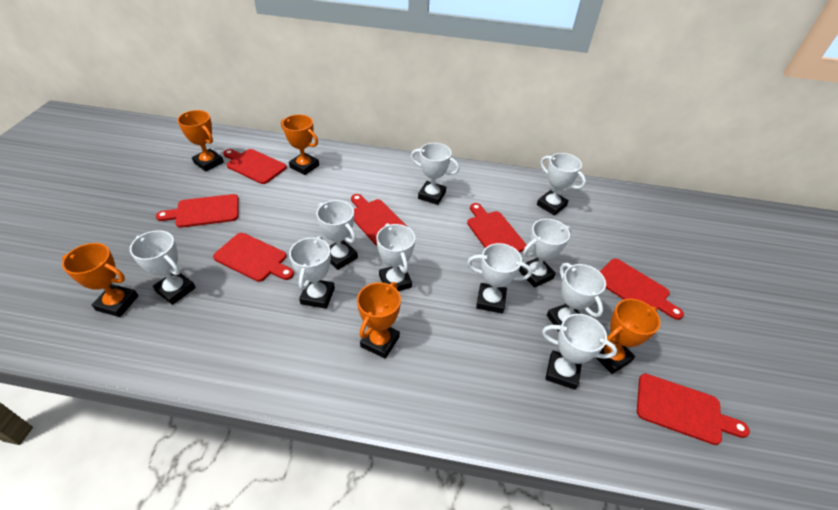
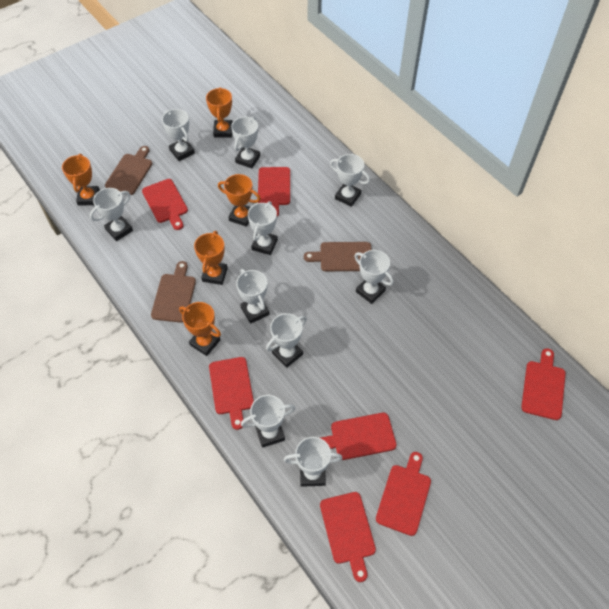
brown cutting board: none = 0 -> [105,146,152,195] [151,261,196,323] [304,242,372,271] = 3

